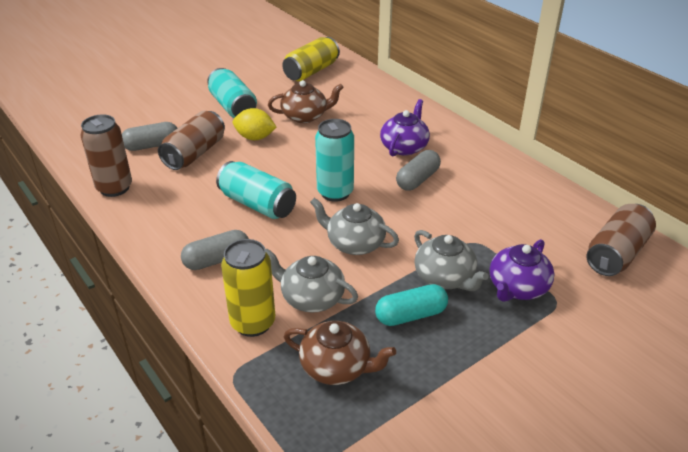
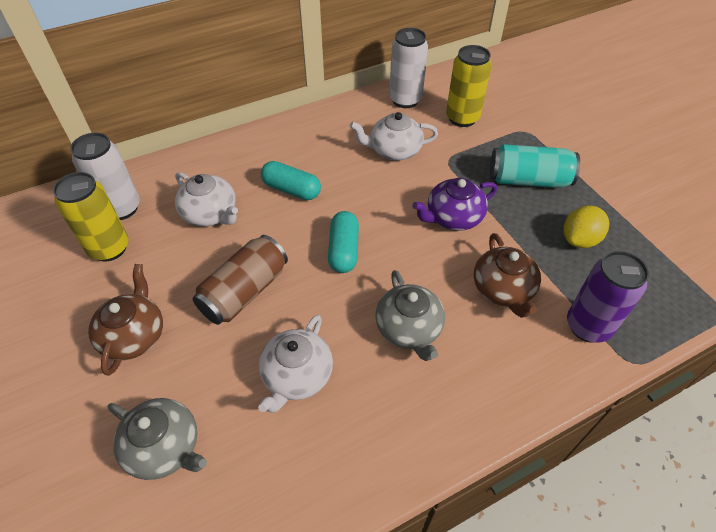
brown can: [80,114,132,197] [158,111,225,170] [587,204,656,276] = 3 -> [192,235,288,325] = 1
grey capsule: [122,122,177,151] [181,230,249,270] [396,150,441,191] = 3 -> none = 0
grey teapot: [266,249,358,313] [310,198,399,255] [414,230,489,291] = 3 -> [107,398,207,480] [375,270,445,361] = 2
purple can: none = 0 -> [567,251,649,343] = 1
purple teapot: [380,99,430,157] [489,239,555,302] = 2 -> [412,178,497,231] = 1
turquoise can: [207,68,257,118] [216,161,296,219] [315,119,354,202] = 3 -> [490,144,580,188] = 1
turquoise capsule: [375,284,448,326] = 1 -> [261,161,321,200] [328,211,359,273] = 2
white can: none = 0 -> [70,132,140,220] [389,28,428,108] = 2
white teapot: none = 0 -> [175,172,238,227] [258,315,333,413] [350,112,438,161] = 3

